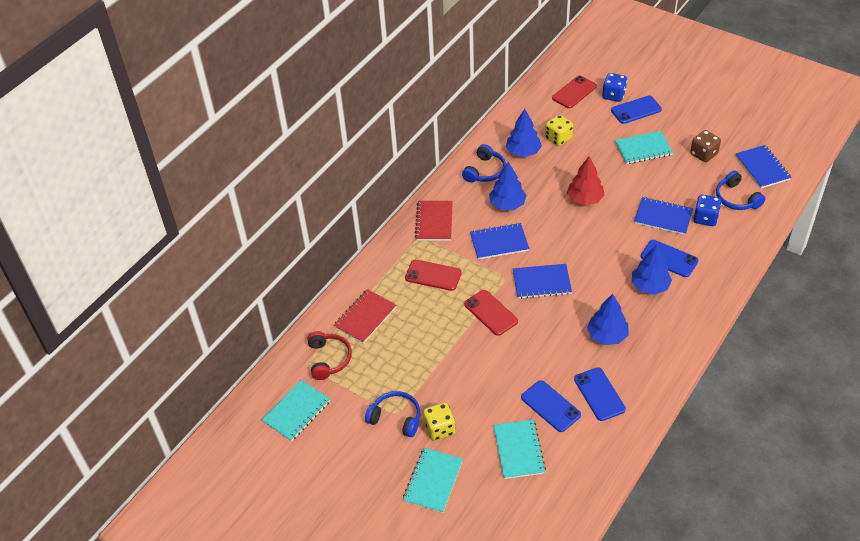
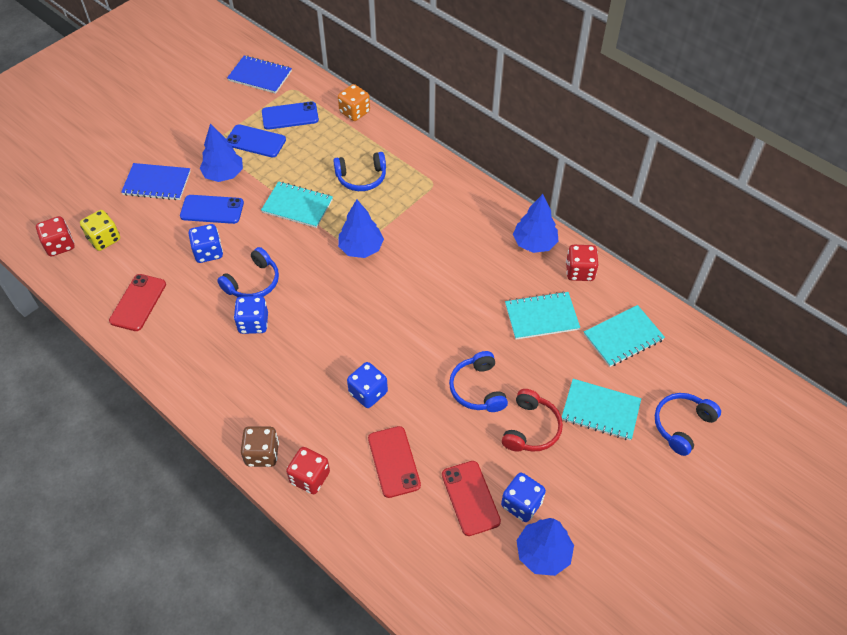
blue dice: [602,73,627,102] [693,194,722,226] = 2 -> [188,224,223,263] [234,296,268,334] [347,362,388,408] [501,473,546,522] = 4
blue headphones: [365,391,420,437] [462,144,506,183] [716,171,765,210] = 3 -> [217,247,279,297] [333,152,386,191] [449,351,508,412] [655,393,721,456] = 4
blue notebook: [470,223,529,260] [513,264,572,299] [634,197,693,235] [735,145,792,188] = 4 -> [121,163,191,200] [227,55,292,94] = 2
blue phone: [521,380,581,432] [574,367,626,421] [611,96,662,124] [640,240,698,277] = 4 -> [180,195,244,224] [227,124,286,158] [262,101,319,130] = 3
orange dice: none = 0 -> [338,84,370,121] = 1
red dice: none = 0 -> [36,216,74,256] [286,447,330,494] [566,245,598,281] = 3
red notebook: [334,289,397,344] [415,201,453,241] = 2 -> none = 0
red tree: [567,156,605,205] = 1 -> none = 0
yellow dice: [423,403,455,441] [545,115,573,146] = 2 -> [80,210,120,251] = 1

